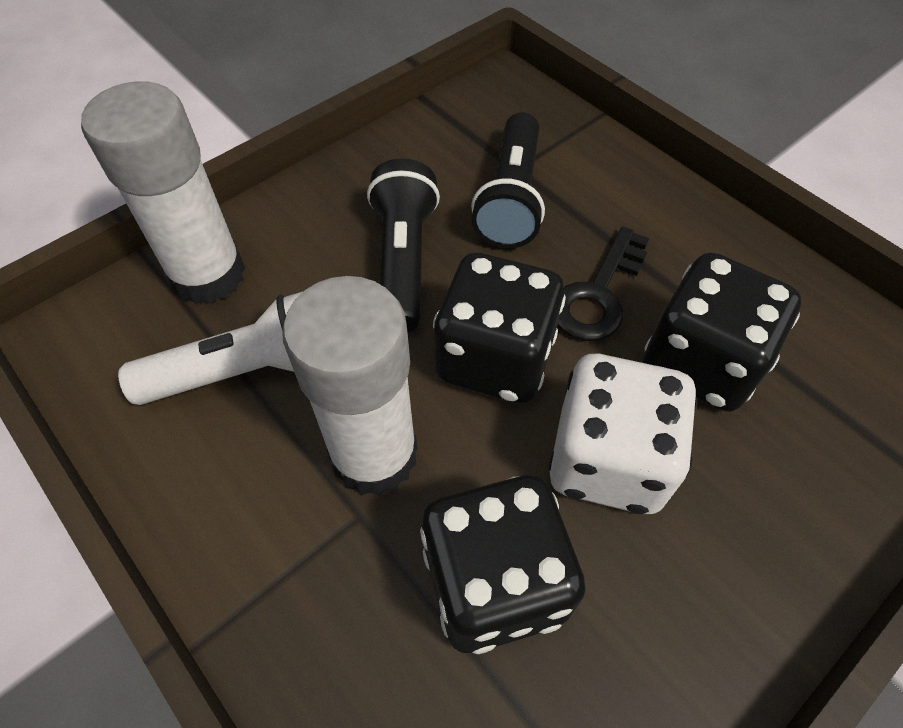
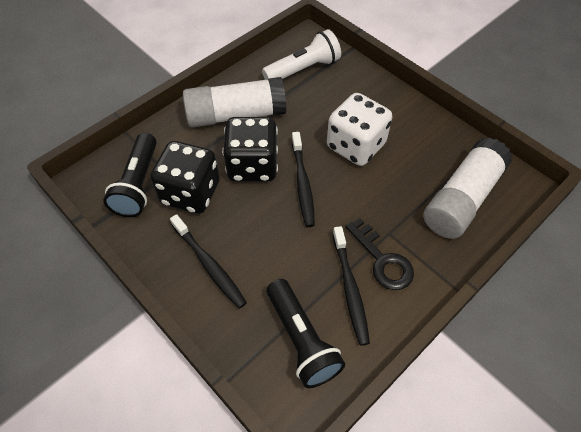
black dice: [420,475,586,654] [433,252,566,404] [643,252,801,412] = 3 -> [150,141,220,214] [222,117,278,182] = 2
black toothbrush: none = 0 -> [170,214,247,309] [292,132,315,227] [333,226,370,346] = 3

